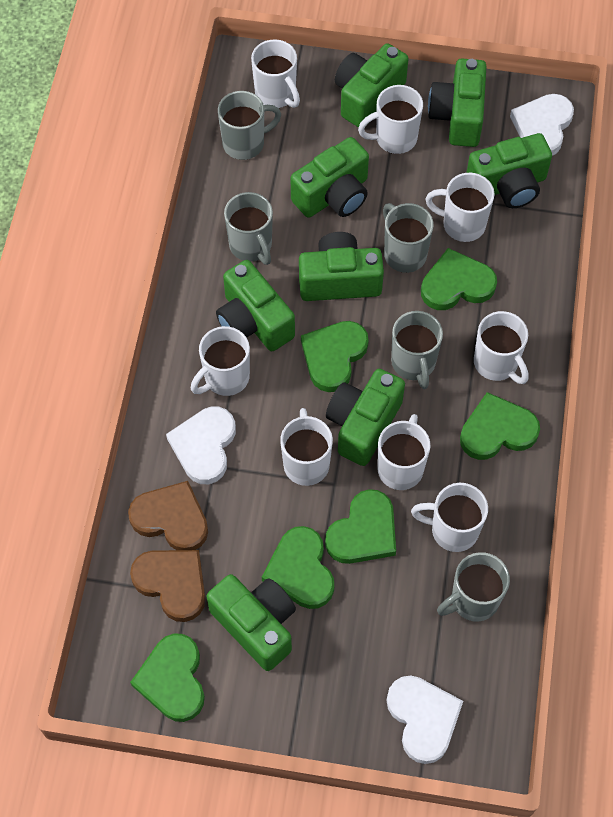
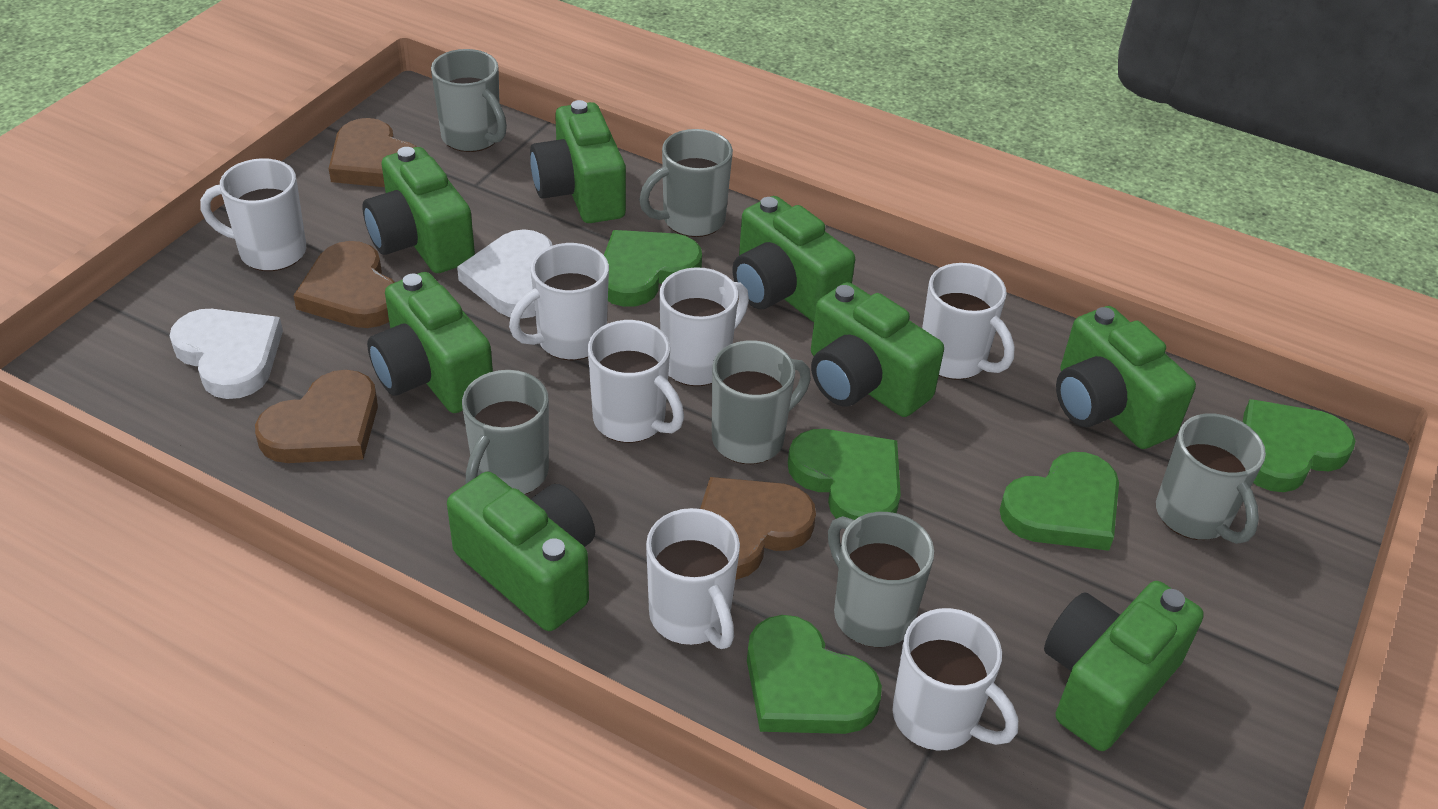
brown heart: [128,481,208,550] [130,550,205,622] = 2 -> [255,370,378,463] [293,241,395,328] [329,118,417,187] [700,477,816,580] = 4
green heart: [130,634,205,722] [262,526,334,609] [301,321,369,392] [325,489,396,564] [421,248,497,310] [460,392,540,460] = 6 -> [604,230,702,307] [747,615,882,734] [788,429,901,520] [999,452,1119,551] [1243,399,1355,492] = 5
grey mug: [218,91,281,160] [224,192,273,265] [383,203,434,273] [391,311,443,389] [437,552,510,622] = 5 -> [431,49,507,152] [462,370,549,494] [639,129,733,237] [712,340,811,464] [828,512,934,647] [1156,413,1266,544] = 6
white heart: [166,407,236,484] [387,675,463,764] [510,94,574,156] = 3 -> [170,309,283,399] [457,229,553,319] = 2
white mug: [191,326,250,396] [251,39,300,108] [280,408,333,486] [358,85,423,154] [377,414,431,490] [411,483,488,552] [426,173,495,242] [474,311,529,384] = 8 -> [200,158,306,271] [509,243,609,360] [588,320,684,443] [646,508,740,649] [659,267,749,386] [892,608,1018,750] [922,263,1015,380] = 7

